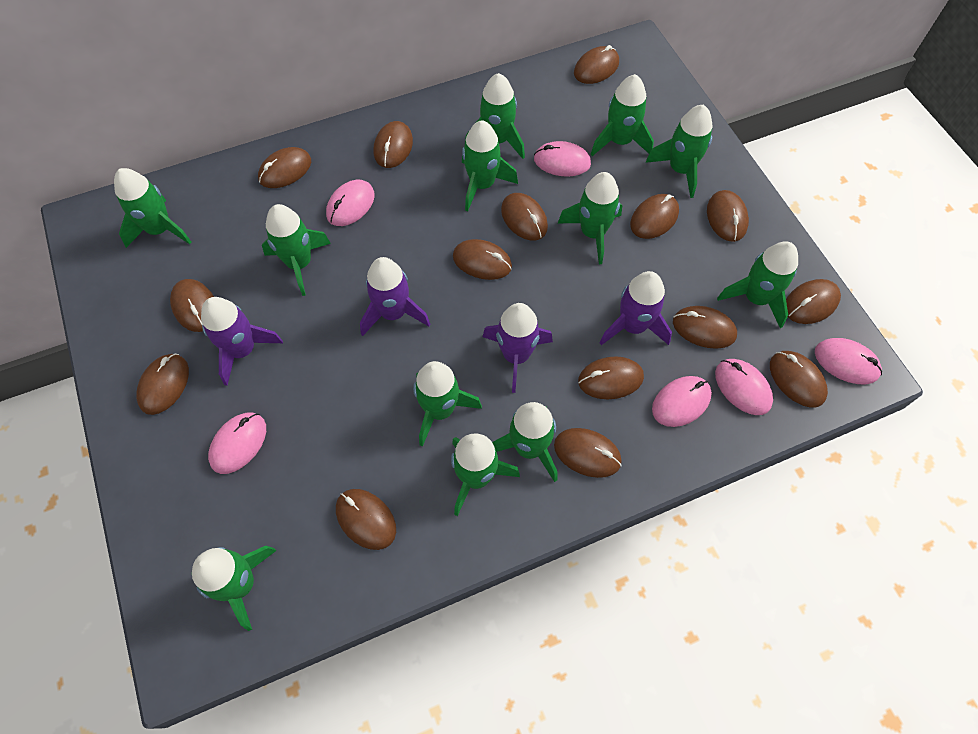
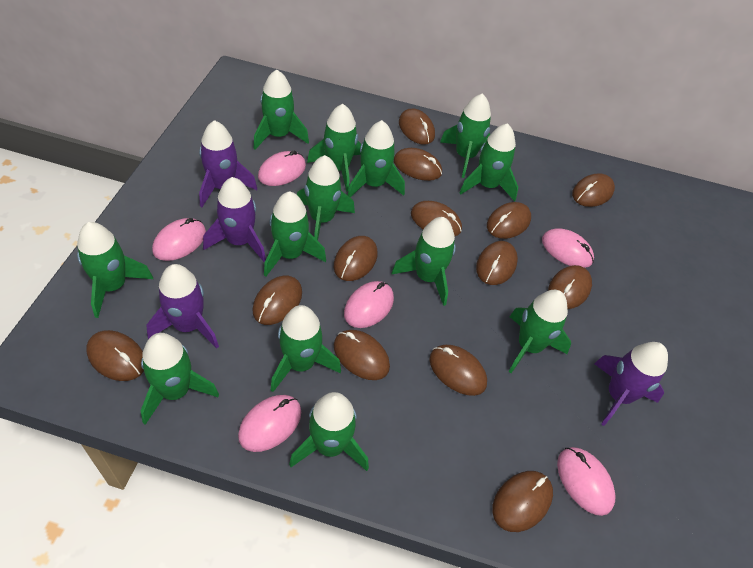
brown mouse: [136,354,189,415] [170,279,214,332] [258,147,311,188] [336,489,396,550] [374,121,413,168] [453,239,512,280] [501,193,548,240] [554,428,622,478] [574,45,619,84] [578,356,644,399] [630,194,679,239] [673,306,737,349] [707,190,749,242] [770,351,828,408] [786,279,841,324] = 15 -> [86,330,144,381] [252,275,302,325] [334,236,377,281] [334,330,390,380] [394,148,442,181] [399,109,435,145] [411,201,462,236] [429,345,487,396] [476,241,518,285] [487,202,531,239] [492,471,553,532] [548,265,592,309] [572,173,615,207] = 13
green rocket: [114,168,191,248] [191,546,277,631] [262,204,331,296] [413,361,482,447] [451,433,520,516] [462,120,518,211] [464,73,525,159] [492,402,557,482] [558,172,622,265] [591,74,654,156] [646,105,713,198] [717,241,798,328] = 12 -> [77,222,153,318] [141,333,219,425] [253,69,309,150] [264,191,326,277] [271,305,341,392] [289,392,369,471] [297,155,355,241] [307,104,361,192] [348,120,405,197] [391,217,456,306] [440,93,491,178] [459,123,518,201] [509,290,571,373] = 13

